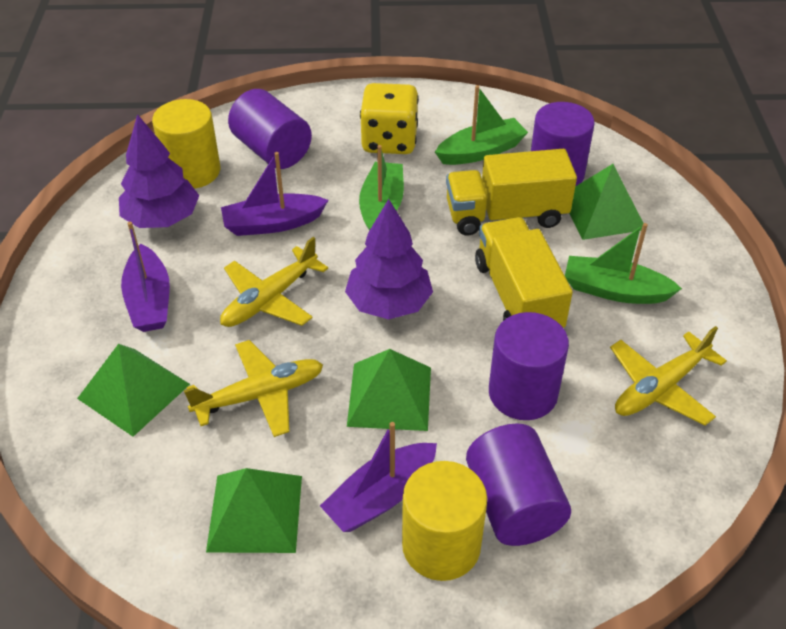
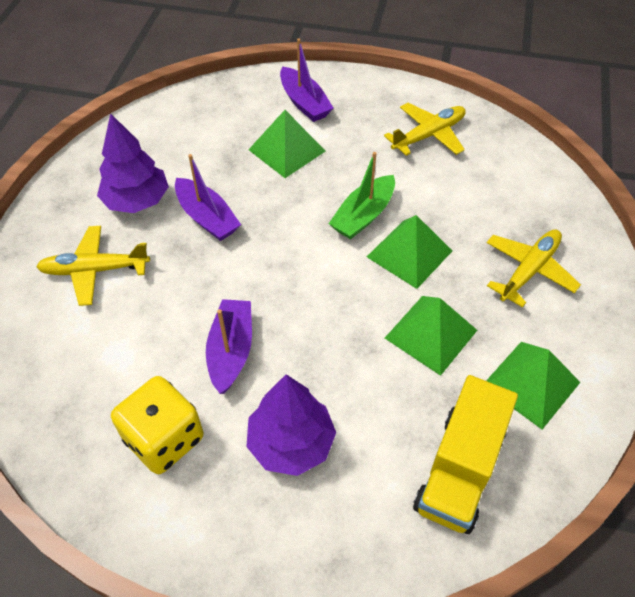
green boat: [359,145,404,230] [435,85,528,165] [565,223,682,304] = 3 -> [328,152,395,239] = 1
purple cylinder: [228,89,312,169] [466,423,571,546] [489,312,569,420] [531,102,595,186] = 4 -> none = 0
yellow cylinder: [152,99,220,189] [402,461,487,581] = 2 -> none = 0
yellow truck: [446,149,577,236] [475,217,573,328] = 2 -> [413,375,518,534] = 1

